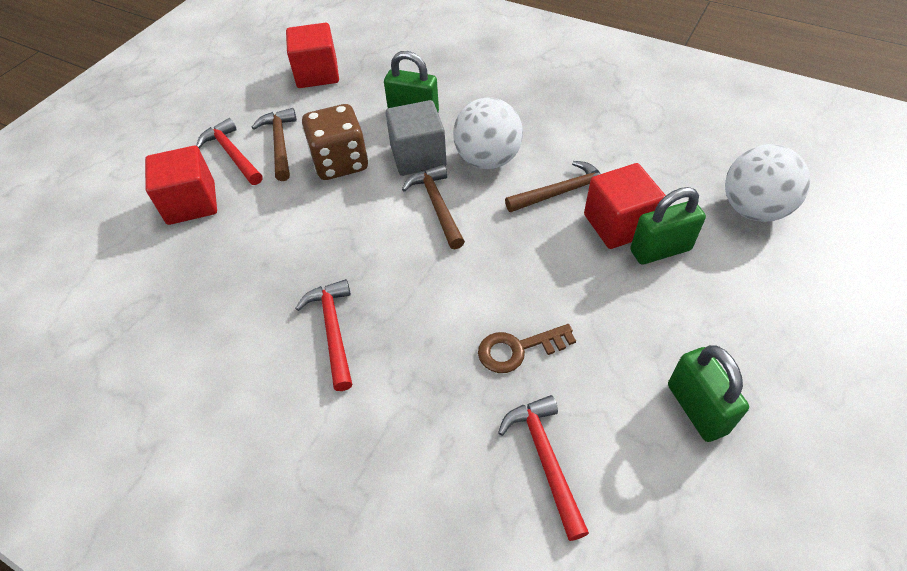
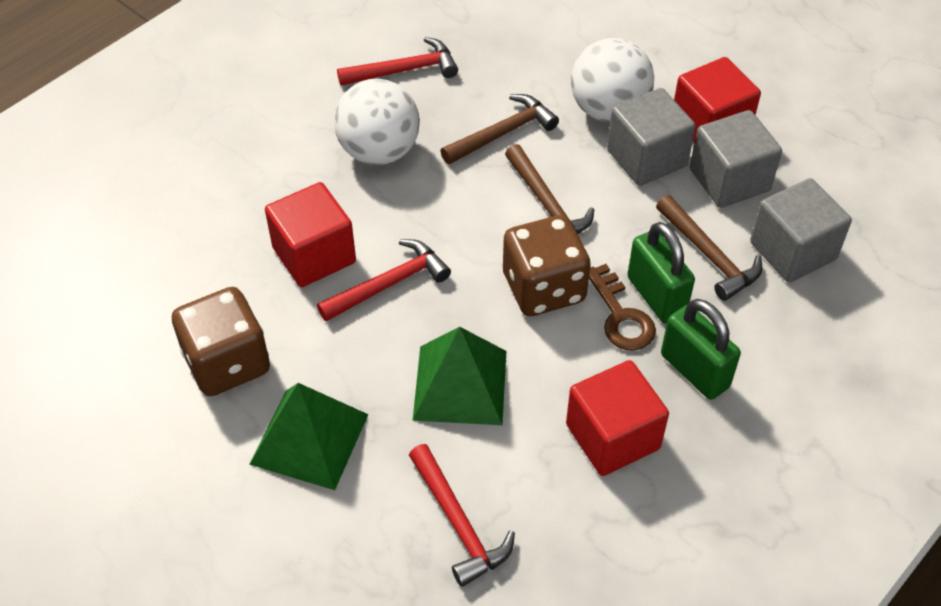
brown dice: [302,104,368,180] = 1 -> [172,287,270,396] [503,215,591,316] = 2
green padlock: [384,51,439,112] [630,187,706,264] [668,345,749,442] = 3 -> [627,222,695,323] [661,299,741,400] = 2
green pyramid: none = 0 -> [249,383,369,490] [413,327,506,425] = 2
grey cube: [386,100,447,176] = 1 -> [607,88,696,186] [690,110,782,208] [750,178,852,283] = 3

